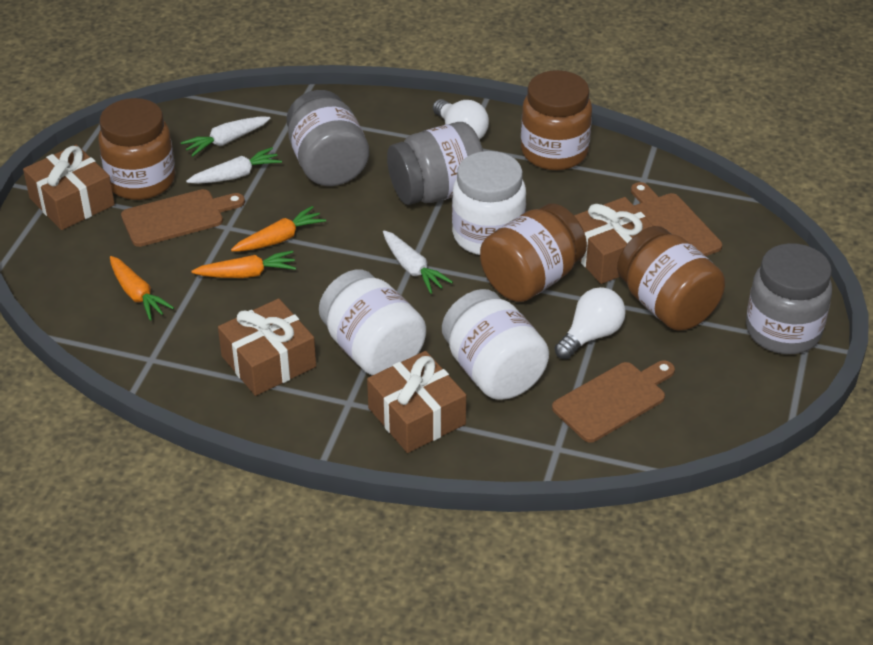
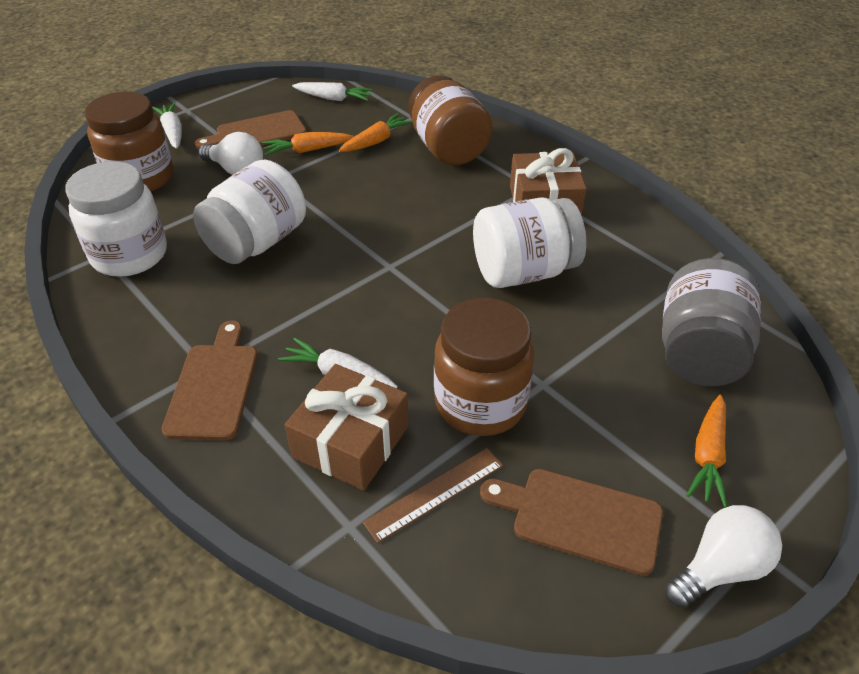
brown gift: [23,145,115,230] [218,299,316,396] [367,351,466,453] [574,197,653,284] = 4 -> [285,364,409,491] [510,148,587,216] = 2
brown jar: [98,98,175,200] [480,204,587,302] [521,70,592,170] [617,226,725,331] = 4 -> [85,92,173,191] [408,75,493,165] [434,298,534,436] = 3
brown ruler: none = 0 -> [363,448,503,543] = 1
grey jar: [286,90,369,186] [387,122,483,205] [746,243,832,354] = 3 -> [662,258,761,387] = 1

